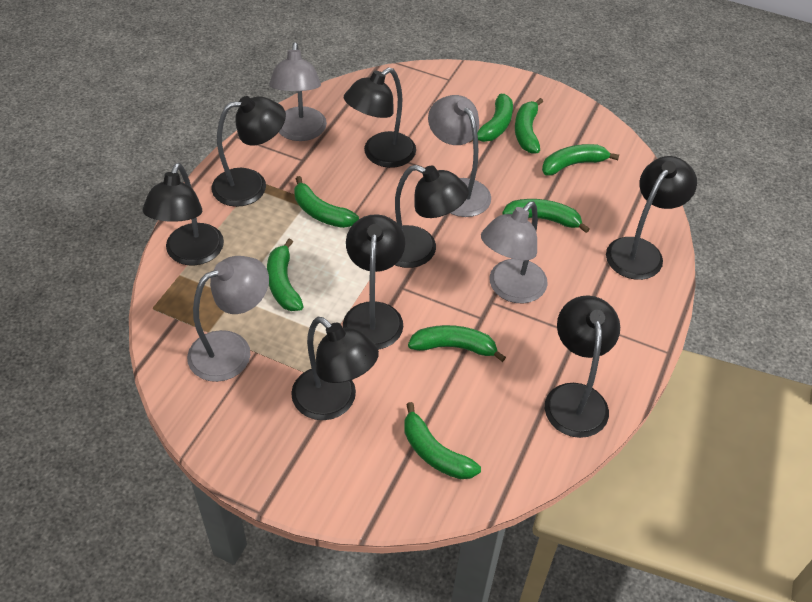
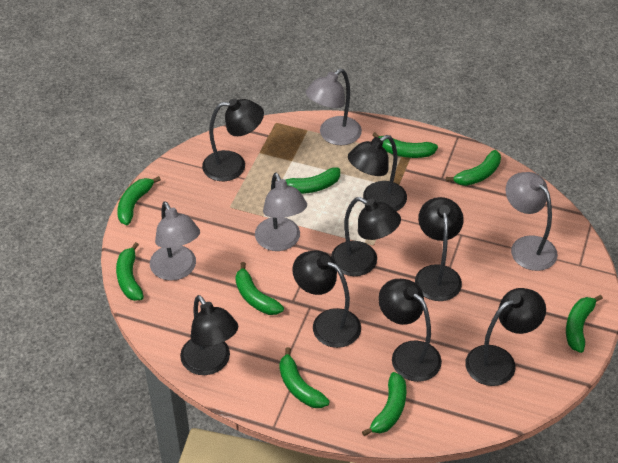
green banana: [267,239,304,311] [294,176,359,228] [404,402,481,479] [408,325,506,362] [469,94,513,143] [502,199,589,233] [515,98,543,153] [542,144,619,176] = 8 -> [116,242,144,301] [117,176,161,225] [235,262,284,315] [276,168,340,194] [279,347,330,408] [362,372,406,436] [372,132,438,158] [446,150,501,186] [566,295,603,353] = 9

